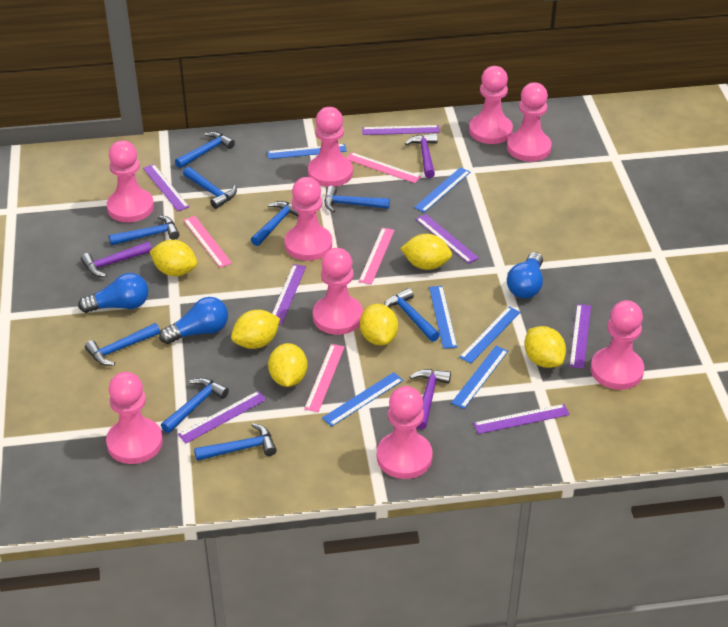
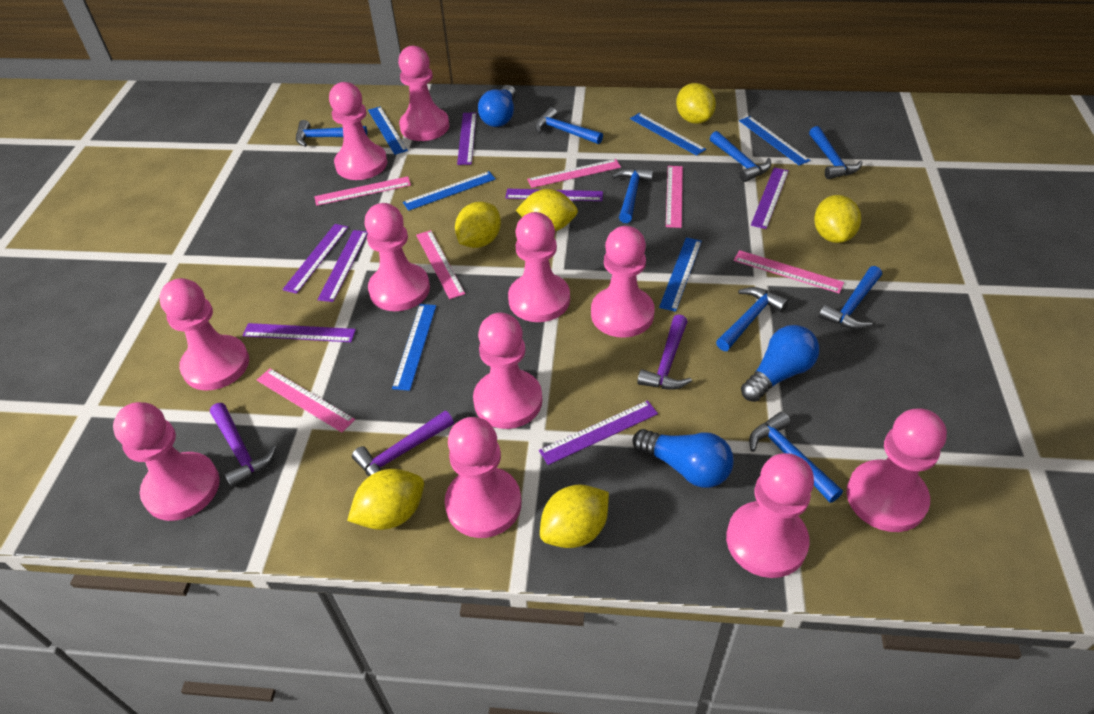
blue hammer: [85,323,160,366] [109,215,180,246] [161,378,229,433] [175,132,235,168] [183,167,237,209] [194,423,277,461] [251,201,299,246] [324,186,390,213] [384,288,440,342] = 9 -> [296,120,367,147] [535,107,603,144] [612,168,654,223] [710,131,771,182] [716,287,788,351] [749,411,843,503] [809,126,863,179] [819,266,882,330] = 8
pink pawn: [106,372,163,464] [107,140,154,222] [285,177,332,261] [308,107,353,187] [313,248,363,335] [377,386,433,479] [469,66,513,144] [507,82,552,162] [591,300,644,390] = 9 -> [113,402,220,521] [159,278,249,391] [329,82,388,180] [364,203,430,311] [398,46,450,141] [445,417,521,538] [473,313,542,429] [508,212,570,322] [591,226,654,338] [726,453,814,578] [847,409,947,532] = 11
pink ruler: [183,216,232,268] [304,344,345,412] [346,152,421,183] [359,228,395,284] = 4 -> [257,368,355,432] [314,176,411,206] [416,230,465,299] [527,159,621,188] [666,166,683,228] [734,250,844,293] = 6

